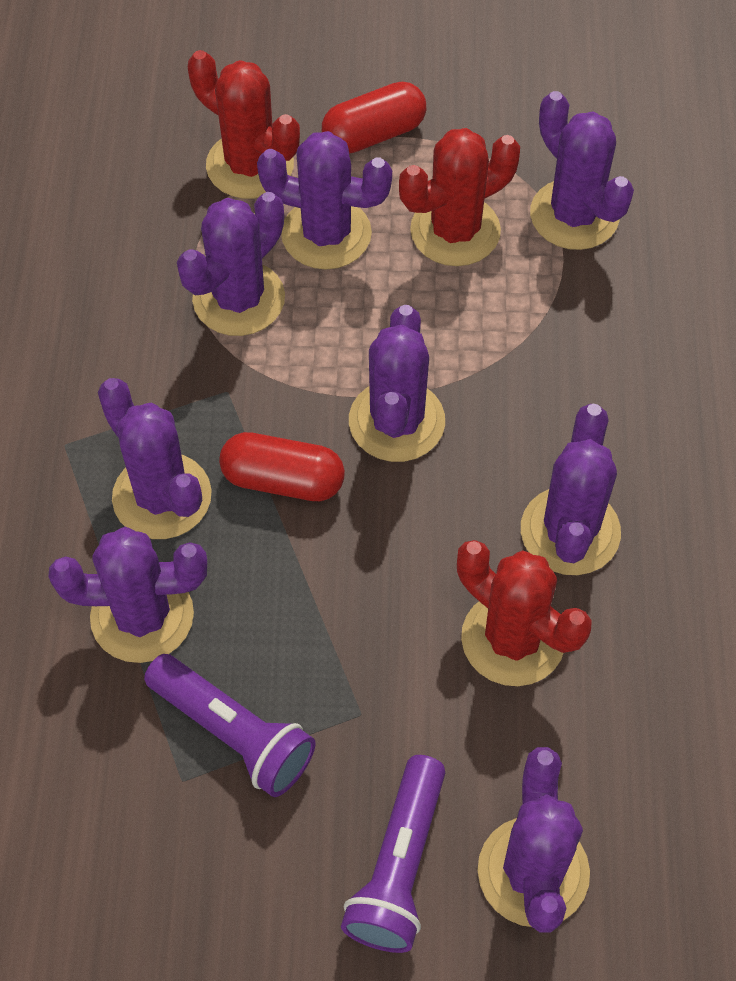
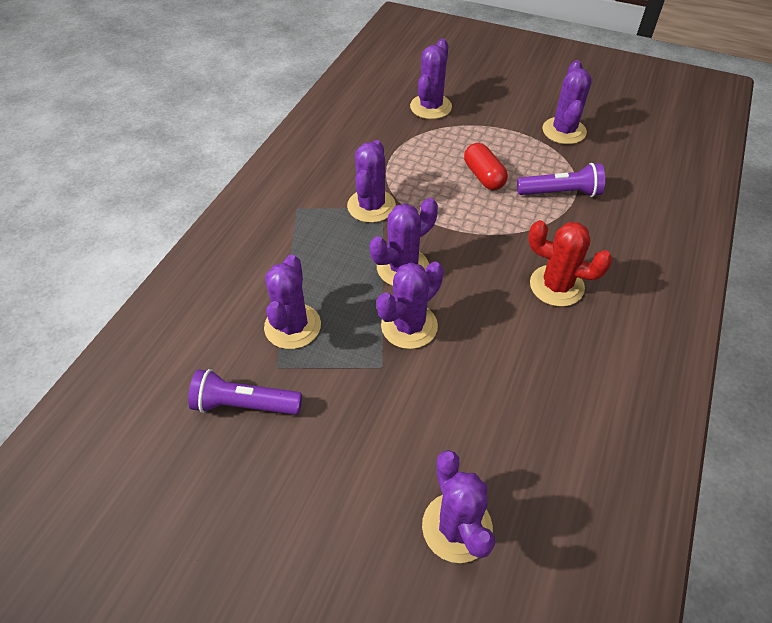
purple cactus: [48,527,207,663] [98,378,212,539] [177,192,285,336] [257,131,392,270] [349,305,445,462] [478,747,590,932] [521,404,621,575] [530,91,634,250] = 8 -> [264,255,321,349] [347,140,396,223] [370,198,438,286] [376,261,444,349] [410,38,452,119] [422,450,495,563] [542,60,592,144] = 7
red cactus: [188,50,300,199] [399,128,520,266] [457,540,592,686] = 3 -> [528,220,612,307] = 1
red capsule: [219,432,345,501] [322,82,426,154] = 2 -> [464,143,508,190] = 1

